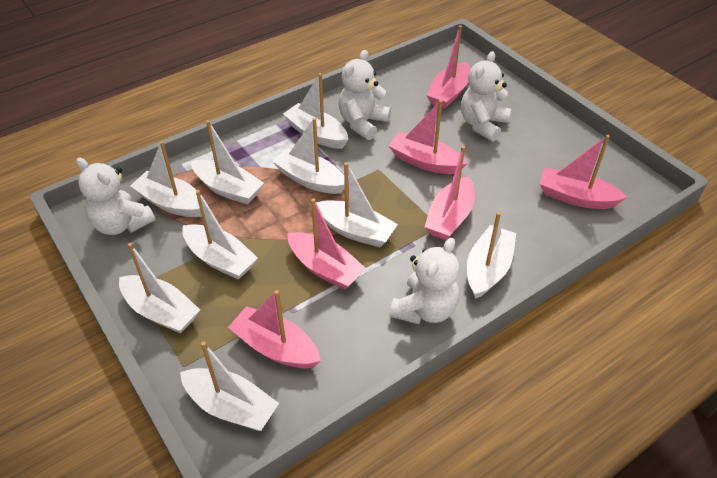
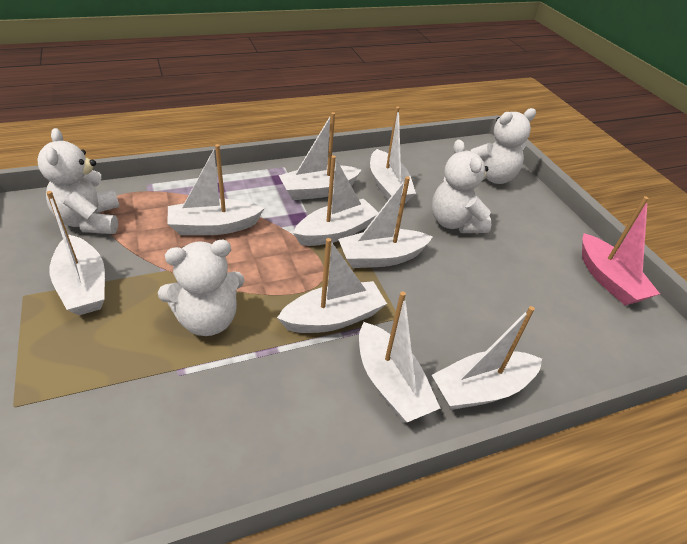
pink boat: [228,290,321,368] [287,198,366,290] [389,100,468,174] [425,146,475,240] [426,25,471,109] [540,135,627,209] = 6 -> [582,196,660,305] = 1

